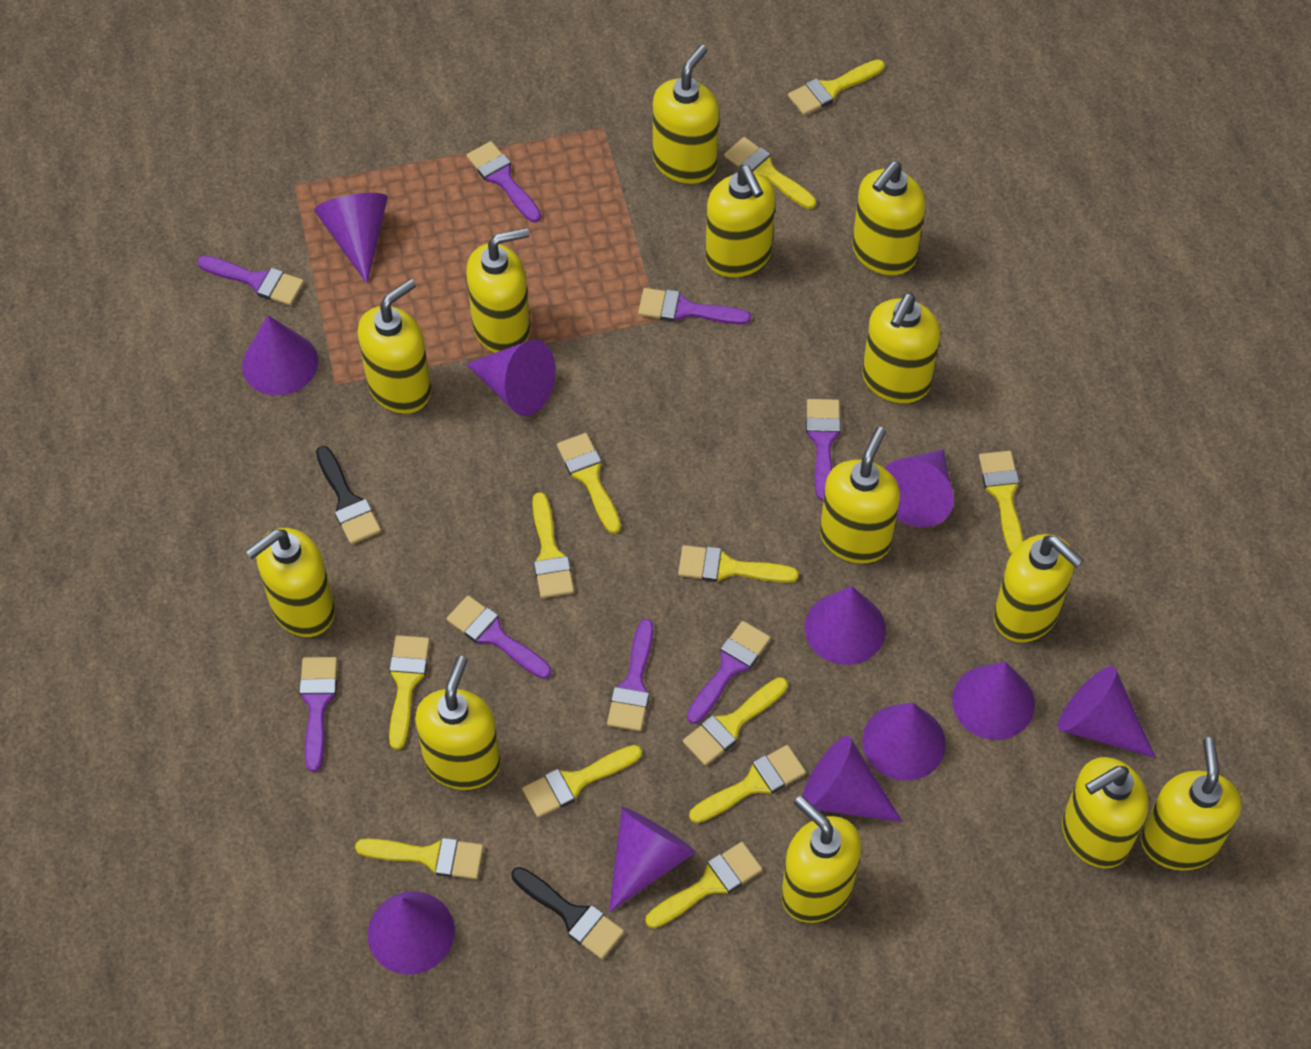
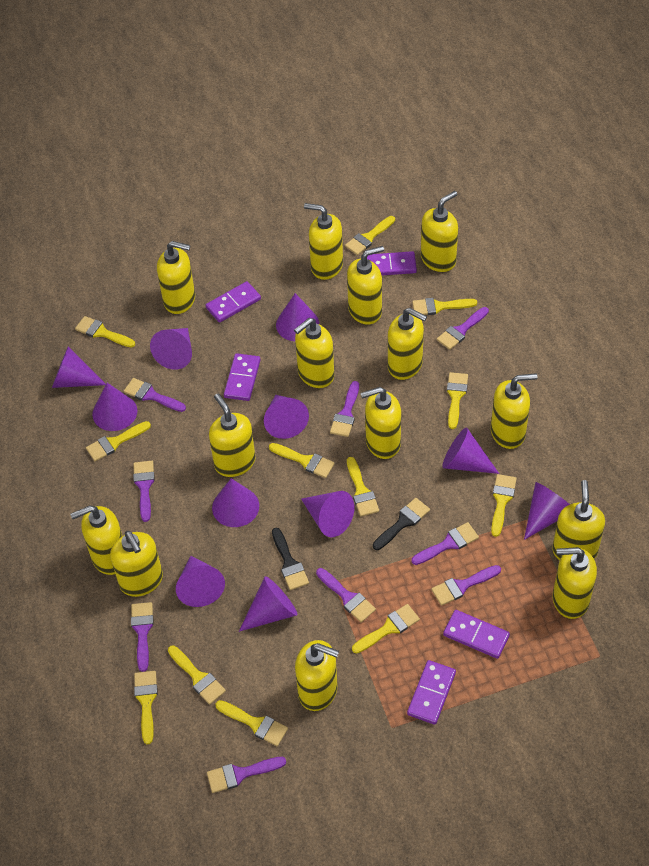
purple brush: [197,256,304,306] [299,657,337,772] [446,595,551,679] [466,141,541,222] [607,619,653,731] [638,288,751,324] [687,621,771,724] [806,399,841,501] = 8 -> [124,378,186,412] [131,602,153,672] [133,461,155,522] [207,757,286,793] [316,568,376,622] [330,381,359,437] [412,522,479,565] [431,565,501,606] [437,307,489,350] = 9
purple domino: none = 0 -> [206,281,261,323] [224,353,260,401] [367,251,417,276] [407,660,456,725] [443,610,510,659] = 5
yellow soap dispenser: [246,528,335,637] [358,279,431,414] [415,656,501,790] [466,228,530,353] [653,45,719,184] [706,165,775,277] [781,796,862,923] [820,427,900,563] [852,161,926,275] [862,293,940,403] [994,534,1083,642] [1062,757,1149,868] [1141,737,1242,871] = 13 -> [70,506,122,575] [110,531,163,597] [157,241,195,314] [209,394,255,477] [294,318,334,388] [295,640,339,711] [304,203,343,280] [347,246,384,325] [361,387,401,459] [388,308,427,380] [421,191,458,272] [491,374,537,449] [552,480,605,560] [553,547,597,619] = 14

